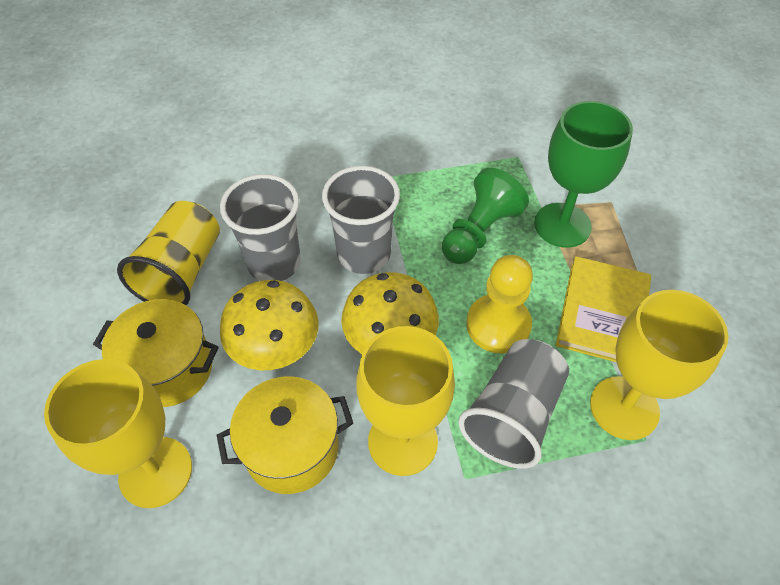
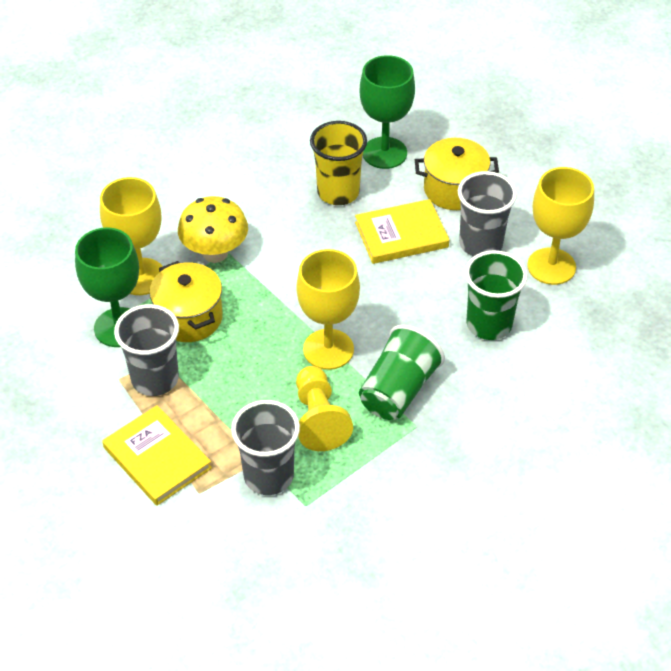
green cup: none = 0 -> [359,325,445,420] [465,250,528,340] = 2
green goblet: [534,101,633,248] = 1 -> [75,227,139,347] [360,55,415,169] = 2
green pawn: [442,168,529,264] = 1 -> none = 0
yellow book: [556,256,651,362] = 1 -> [102,405,212,506] [355,199,449,264] = 2
yellow mushroom: [220,280,319,370] [341,272,439,354] = 2 -> [178,196,248,263] = 1

